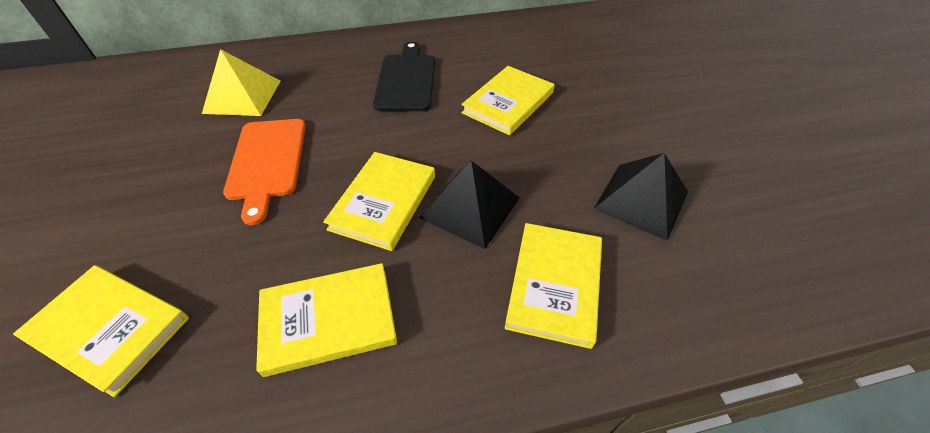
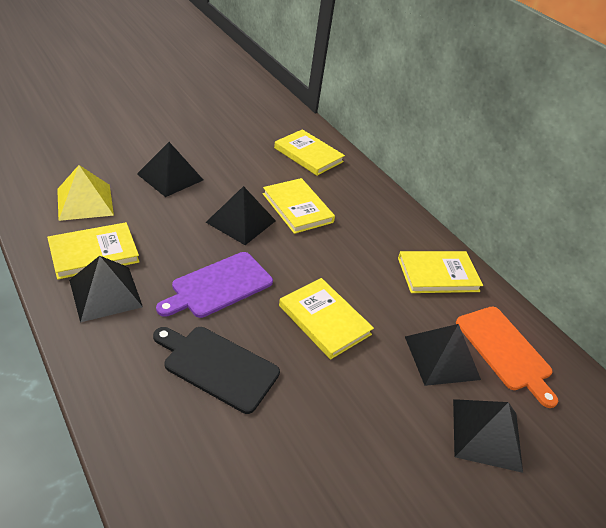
black pyramid: [420,160,519,249] [594,153,688,241] = 2 -> [69,256,143,322] [137,142,203,197] [206,186,276,245] [405,324,481,386] [453,399,523,473] = 5
purple cutting board: none = 0 -> [156,252,273,318] = 1

